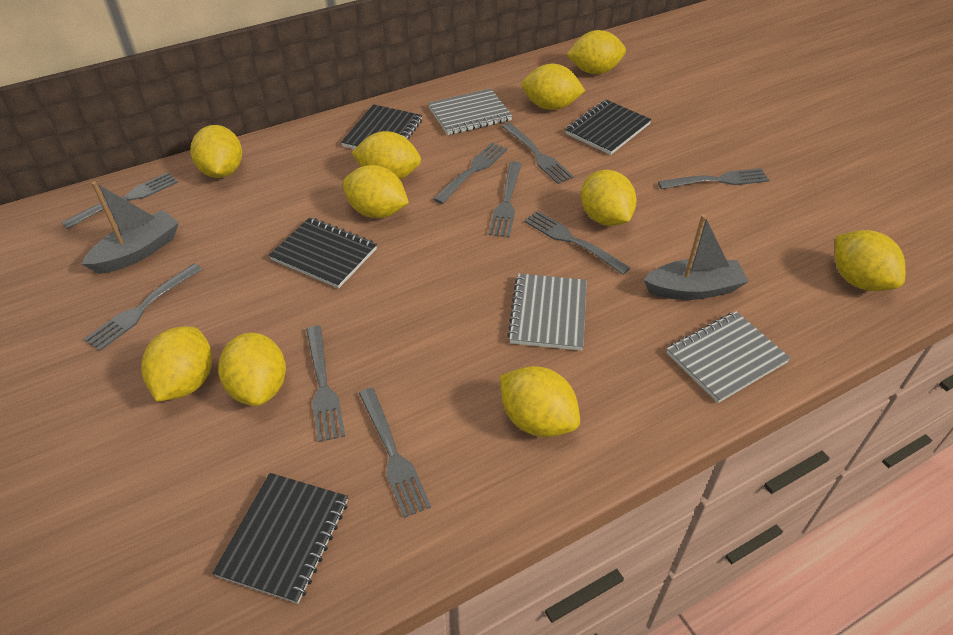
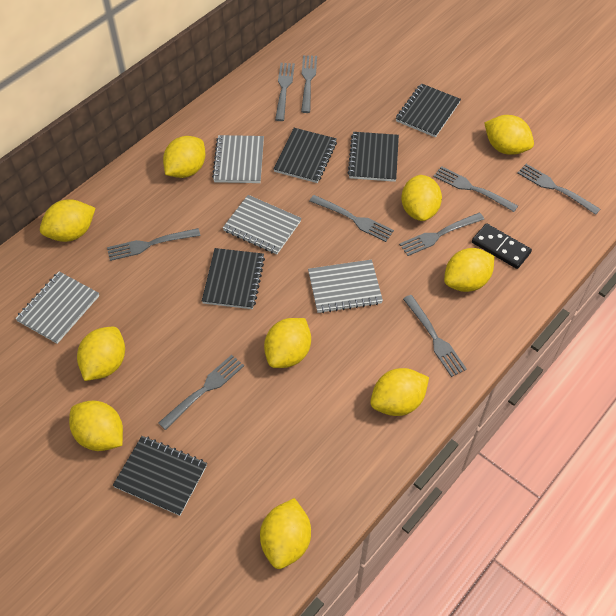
black domino: none = 0 -> [472,223,532,269] = 1
black notebook: [213,473,348,604] [269,217,377,288] [341,104,422,149] [565,100,652,155] = 4 -> [113,436,207,516] [202,248,265,309] [274,128,337,183] [347,132,399,182] [396,83,461,137] = 5
grey boat: [82,181,179,274] [643,214,749,300] = 2 -> none = 0
grey notebook: [428,89,512,135] [507,274,587,351] [667,311,790,403] = 3 -> [15,272,99,344] [212,135,264,183] [223,195,302,255] [308,259,383,313] = 4

